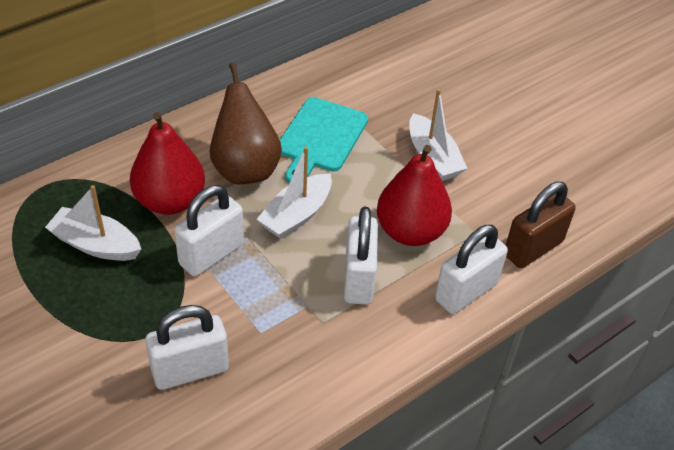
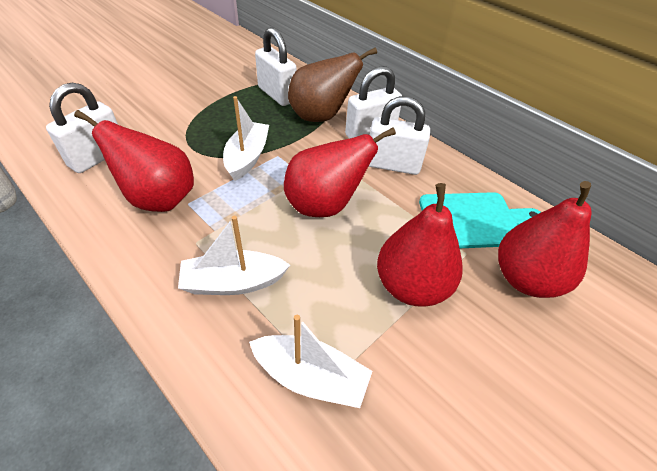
brown padlock: [506,182,576,268] = 1 -> none = 0
red pear: [130,112,205,215] [377,145,452,246] = 2 -> [74,110,194,212] [284,127,396,217] [377,183,463,307] [498,181,592,298] = 4

